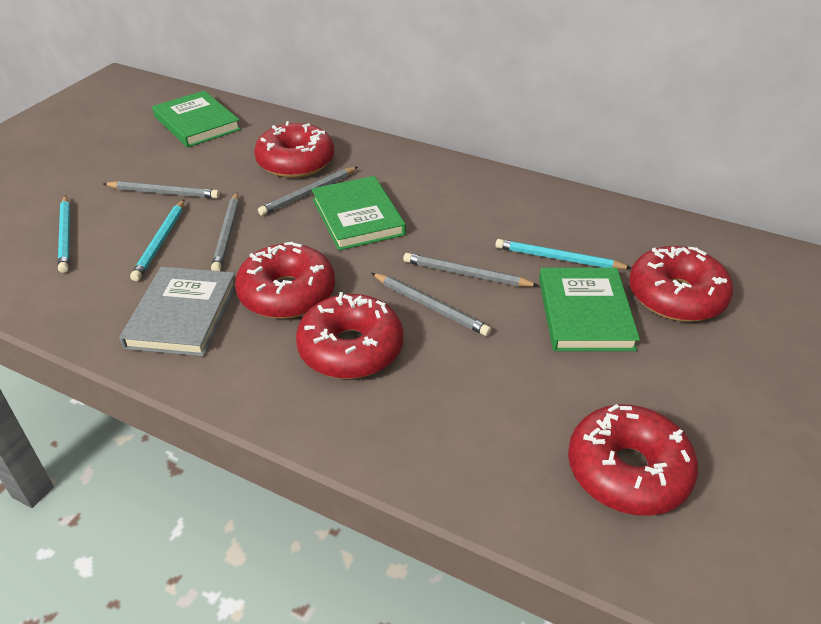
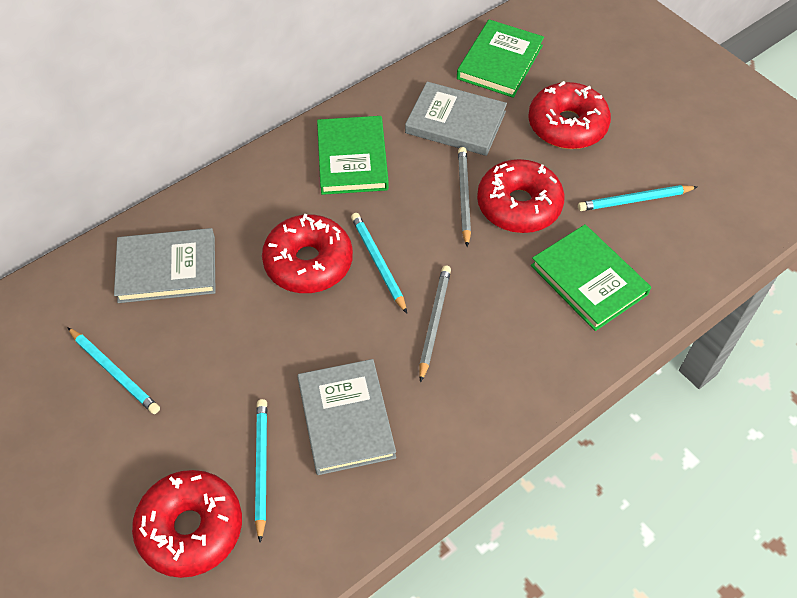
grey book: [119,267,235,357] = 1 -> [114,228,216,303] [297,359,396,475] [405,82,507,156] = 3
grey pencil: [103,181,220,199] [211,192,239,271] [258,167,358,216] [371,273,491,336] [403,253,539,287] = 5 -> [419,266,451,383] [458,147,471,247] = 2
red donut: [235,242,335,319] [254,121,334,178] [296,292,404,379] [568,404,698,516] [629,246,733,322] = 5 -> [132,470,242,578] [262,214,353,293] [477,159,565,233] [528,81,611,149] = 4
turquoise pencil: [58,195,70,273] [130,199,184,281] [495,239,632,269] = 3 -> [67,327,160,414] [255,399,267,543] [351,213,407,314] [578,185,697,211] = 4

